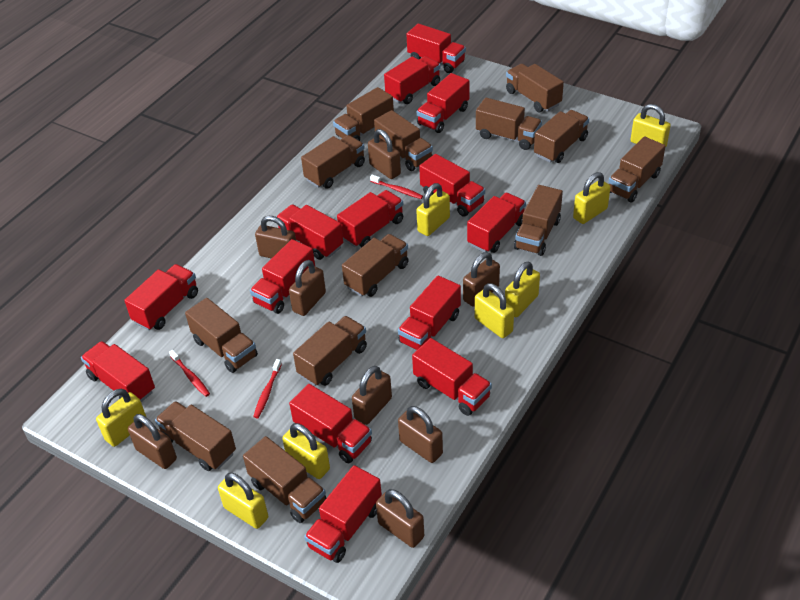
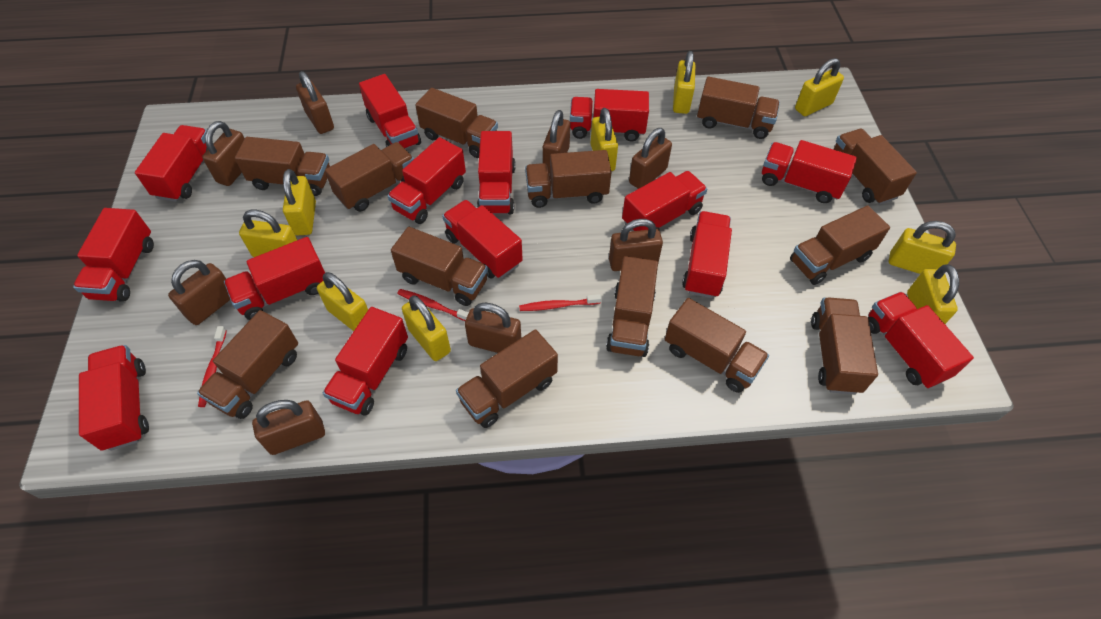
yellow padlock: [96,389,146,447] [218,472,268,529] [282,423,330,479] [416,183,450,236] [475,283,514,338] [505,261,540,317] [573,172,611,224] [631,104,671,148] = 8 -> [239,210,297,257] [283,169,316,236] [317,272,368,331] [402,295,451,361] [591,108,618,171] [673,51,695,114] [795,58,844,116] [888,221,956,274] [907,264,959,324] = 9

